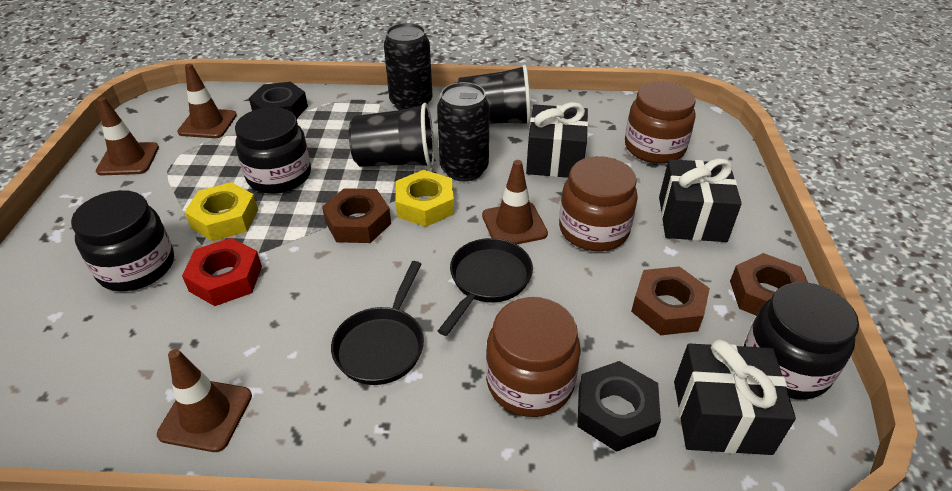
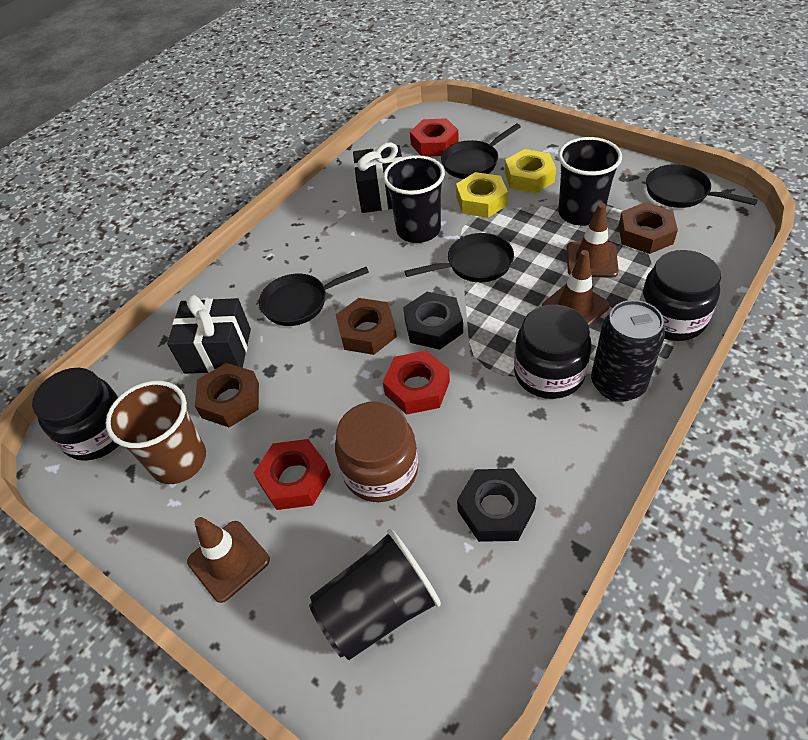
black can: [384,23,432,110] [437,82,490,182] = 2 -> [591,300,665,402] = 1
black cup: [349,103,434,168] [456,65,531,126] = 2 -> [309,529,441,660] [383,155,445,243] [558,137,622,226] = 3
black gift: [526,102,588,178] [659,159,742,242] [674,340,796,455] = 3 -> [167,295,251,374] [353,142,403,213] = 2
black pan: [331,261,424,385] [438,238,533,336] = 2 -> [259,267,369,326] [405,233,514,282] [441,123,521,179] [646,164,758,208] = 4
brown cup: none = 0 -> [105,381,206,484] = 1
brown jar: [486,297,581,417] [559,156,638,251] [625,81,696,164] = 3 -> [335,401,418,502] = 1
brown traffic cone: [96,97,159,175] [157,349,252,452] [177,63,237,138] [482,160,548,245] = 4 -> [187,517,270,603] [542,250,610,326] [567,203,619,278] = 3
red nut: [182,238,262,306] = 1 -> [254,439,331,510] [383,350,450,415] [410,118,459,156] = 3

